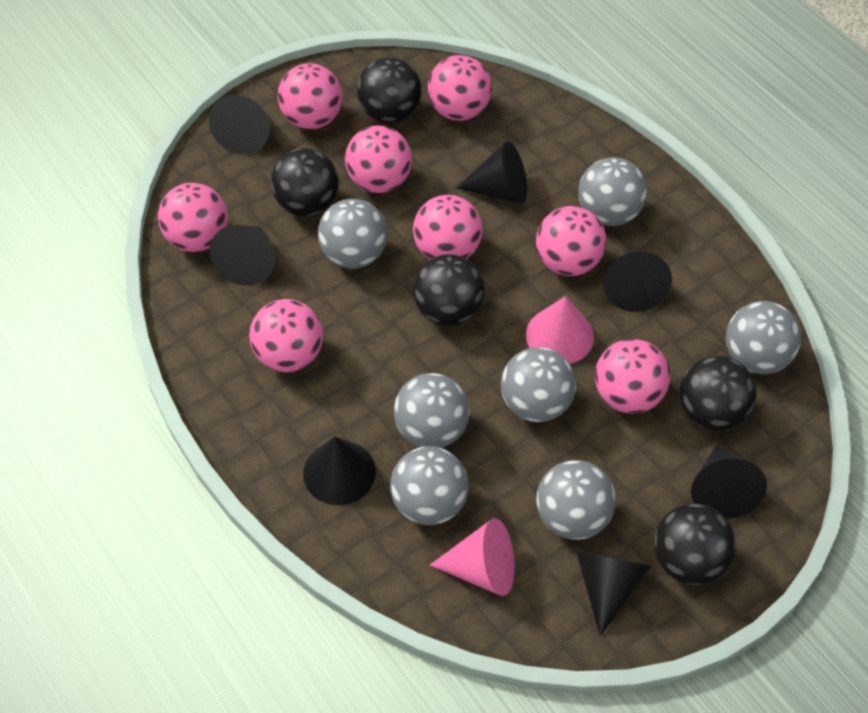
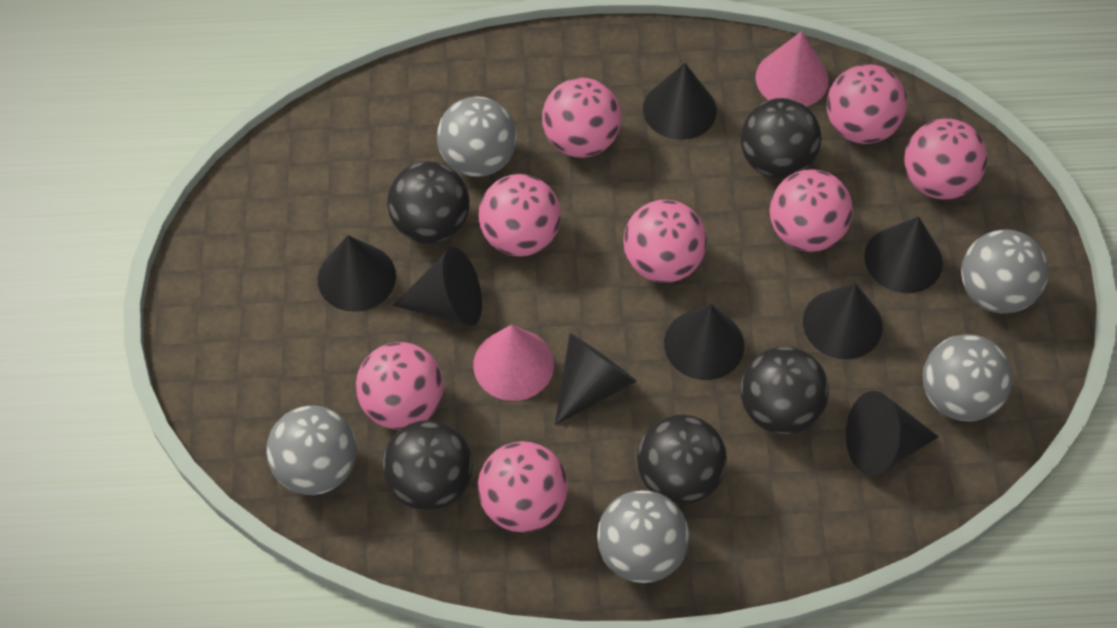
black cone: [209,95,270,154] [210,225,275,285] [303,437,376,505] [456,141,527,204] [575,550,653,636] [604,251,672,312] [691,445,767,519] = 7 -> [318,235,396,312] [393,247,482,325] [555,333,637,425] [643,63,717,140] [664,304,744,380] [803,283,883,359] [846,391,939,476] [864,217,943,293] = 8
grey ball: [318,199,388,269] [390,446,469,525] [394,373,470,448] [501,347,576,422] [536,460,616,540] [578,157,647,226] [726,301,801,374] = 7 -> [266,405,357,495] [437,96,517,177] [597,490,689,583] [923,334,1013,421] [961,229,1048,314] = 5

